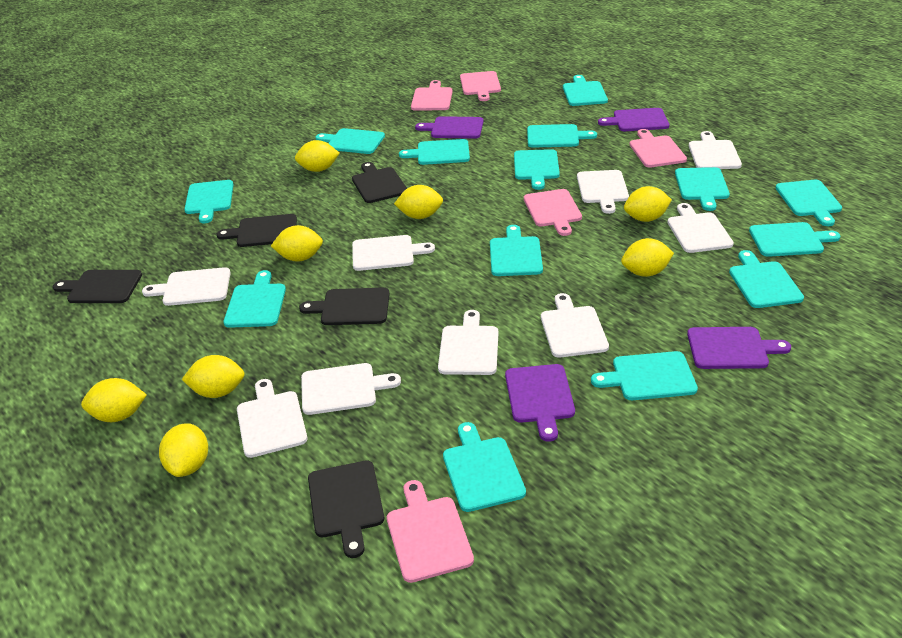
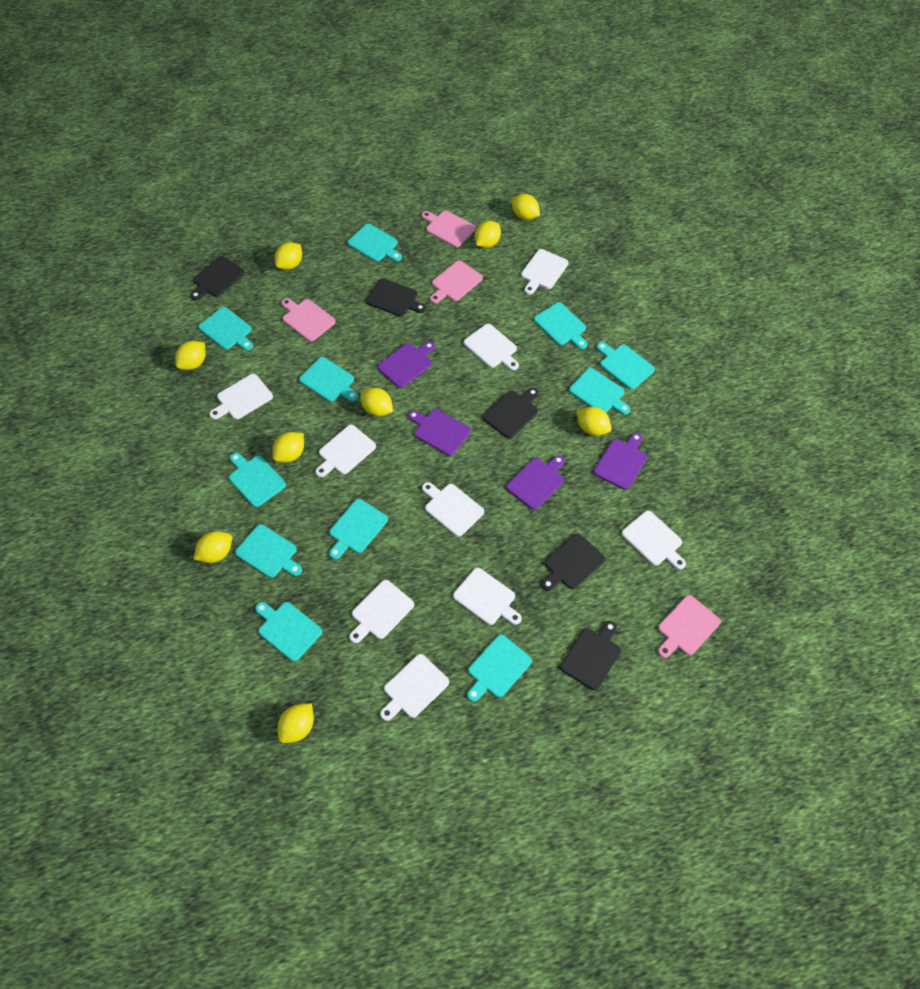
pink cutting board: [387,480,474,583] [411,80,453,111] [460,71,501,101] [524,189,582,236] [629,129,687,168] = 5 -> [281,298,335,342] [422,210,476,248] [430,260,483,304] [658,595,721,658] = 4
turquoise cutting board: [184,180,234,223] [223,270,286,328] [315,128,385,154] [399,139,470,165] [443,422,526,512] [490,225,543,276] [514,149,560,190] [527,124,597,148] [563,75,608,106] [591,351,698,400] [675,167,730,211] [729,250,804,308] [749,222,840,257] [776,180,842,226] = 14 -> [199,307,253,351] [229,452,286,507] [235,524,302,578] [255,602,322,662] [299,357,358,402] [329,499,388,559] [347,224,402,262] [467,635,532,702] [534,302,587,349] [569,368,630,415] [597,342,655,389] = 11
yellow lemon: [81,378,147,422] [159,423,208,477] [182,355,245,398] [271,225,323,262] [295,140,340,172] [394,185,443,219] [621,238,674,277] [624,186,672,222] = 8 -> [175,341,206,370] [193,531,232,563] [272,432,304,463] [275,242,302,270] [278,703,314,743] [360,388,393,416] [475,221,501,248] [511,194,540,220] [576,407,611,436] = 9

